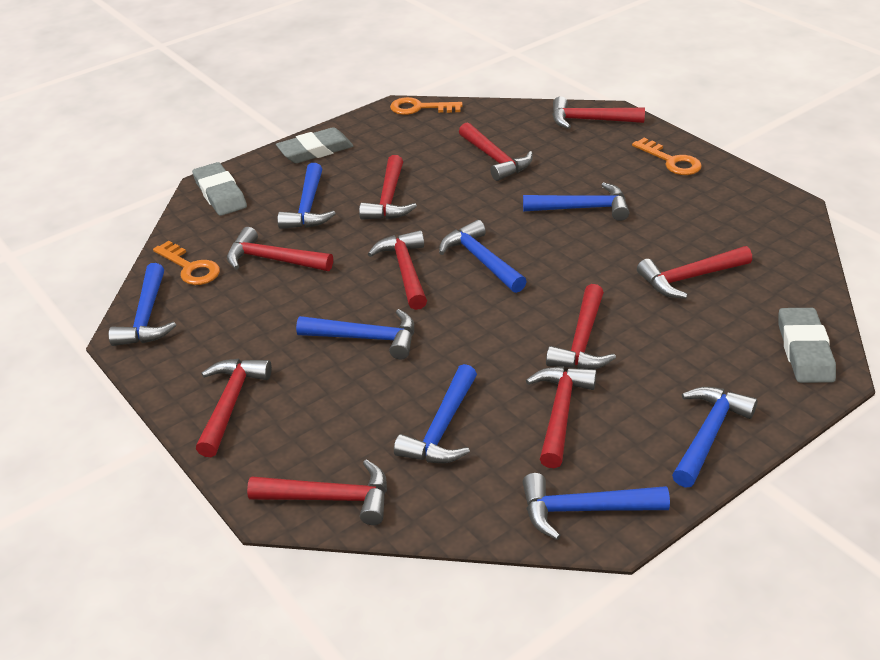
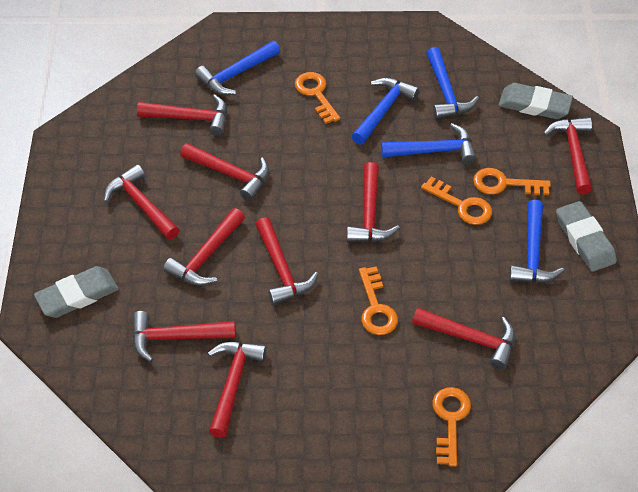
blue hammer: [109,263,176,346] [278,163,336,229] [296,309,414,359] [394,364,477,463] [439,220,527,293] [523,182,629,221] [523,473,670,540] [672,387,758,488] = 8 -> [195,41,280,95] [352,77,420,145] [381,123,477,165] [426,47,479,119] [509,200,565,283] = 5
orange key: [153,241,220,285] [390,97,463,115] [632,138,702,175] = 3 -> [295,72,340,124] [359,267,398,335] [421,177,492,225] [432,387,471,467] [473,168,551,195] = 5

